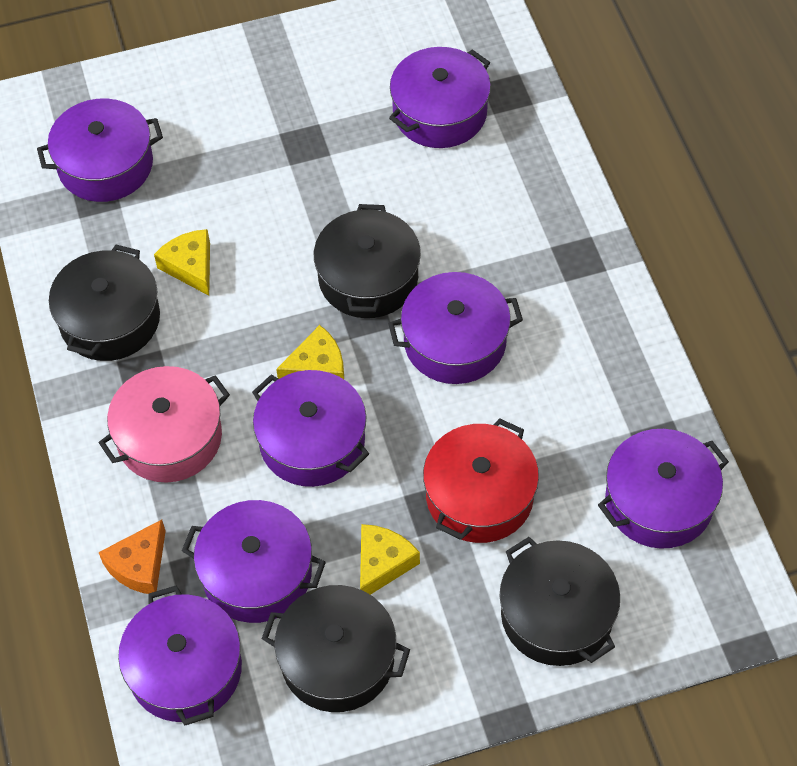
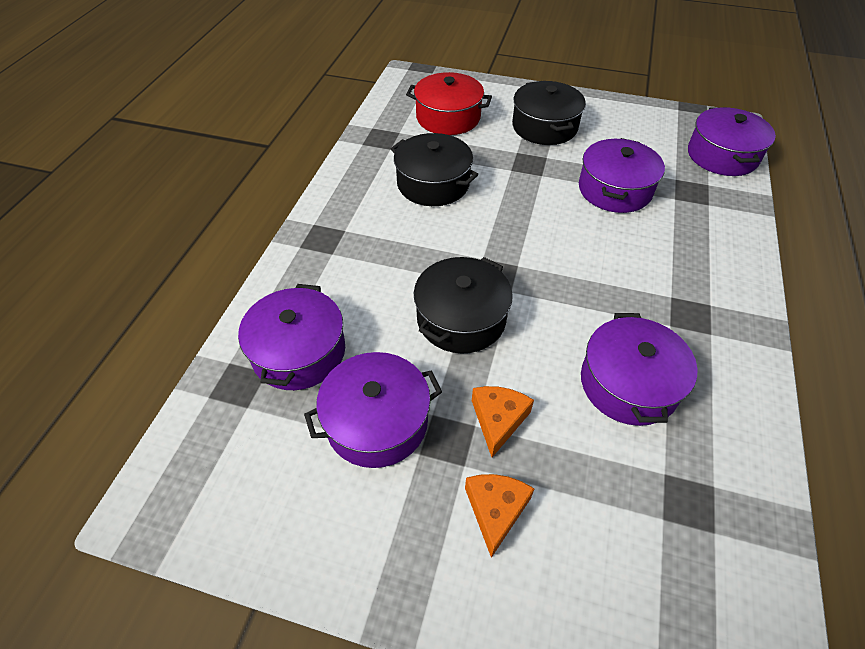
black pot: [49,245,160,361] [262,585,410,712] [314,204,421,318] [500,537,620,666] = 4 -> [391,133,478,206] [414,257,513,353] [512,81,586,145] = 3
orange cheese: [98,520,166,594] = 1 -> [465,474,535,558] [472,386,534,457] = 2
pink pot: [99,366,230,483] = 1 -> none = 0
purple pot: [37,99,163,202] [118,585,242,725] [182,500,326,623] [252,370,369,487] [388,272,523,384] [389,47,491,148] [598,429,729,549] = 7 -> [238,284,345,390] [304,352,442,468] [579,138,665,213] [581,313,698,426] [688,107,776,176] = 5
yellow cheese: [154,229,210,296] [276,325,344,379] [360,524,420,595] = 3 -> none = 0

